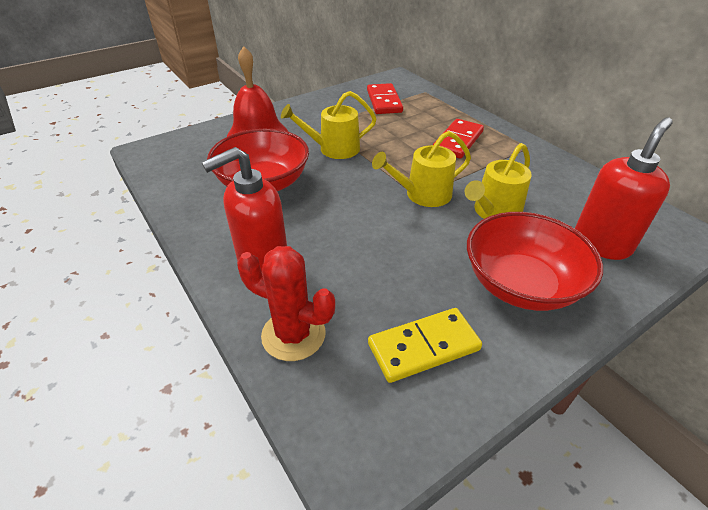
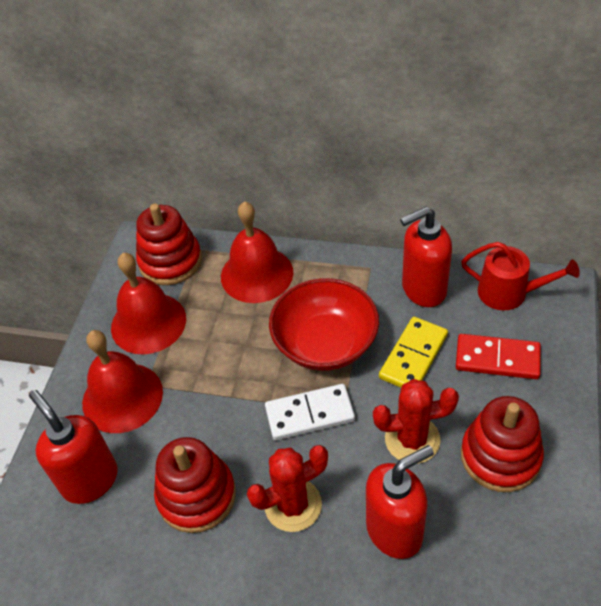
red bell: [227,46,288,137] = 1 -> [82,330,163,433] [111,253,186,355] [221,201,293,303] = 3
red bowl: [207,129,309,191] [467,212,603,311] = 2 -> [269,278,379,371] = 1
red cactus: [237,246,335,361] = 1 -> [247,445,328,532] [373,379,459,464] = 2
red domino: [367,83,403,114] [433,119,484,159] = 2 -> [456,334,541,379] = 1
red soap dispenser: [202,147,287,271] [575,118,673,260] = 2 -> [29,390,118,504] [366,445,434,559] [400,207,452,307] = 3
red stacking toy: none = 0 -> [136,204,202,285] [154,437,236,533] [461,396,544,492] = 3
red watering can: none = 0 -> [461,242,580,310] = 1
white domino: none = 0 -> [265,384,355,440] = 1
yellow watering can: [281,91,377,159] [372,131,471,207] [465,143,532,219] = 3 -> none = 0

